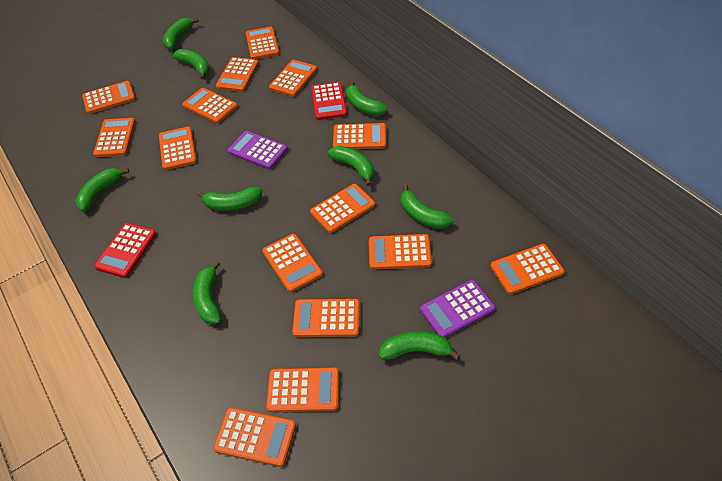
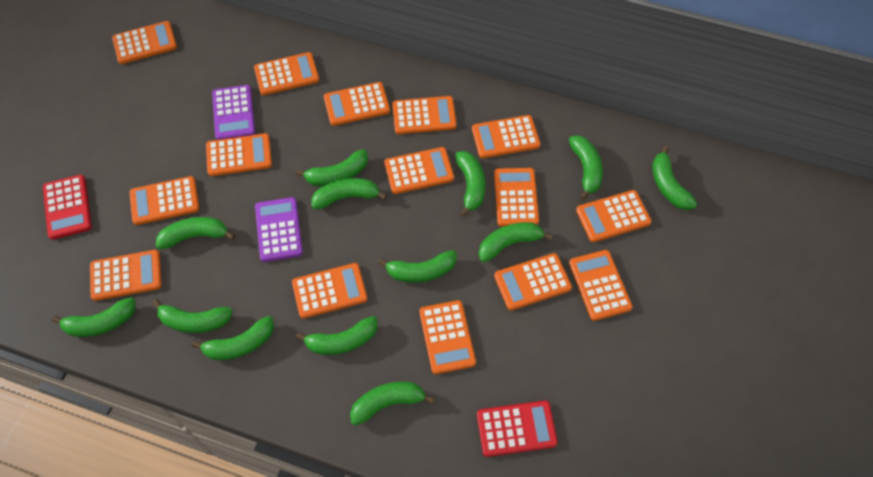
green banana: [75,168,129,212] [163,18,199,50] [173,49,210,80] [193,261,221,324] [197,187,262,211] [327,146,374,186] [346,81,388,116] [379,331,460,360] [401,185,453,229] = 9 -> [52,297,136,337] [152,299,233,333] [156,217,235,249] [192,316,274,360] [296,149,368,186] [296,316,378,355] [311,178,387,209] [350,382,435,426] [378,250,456,283] [455,151,485,217] [479,222,553,262] [569,135,603,200] [652,146,697,210] = 13

